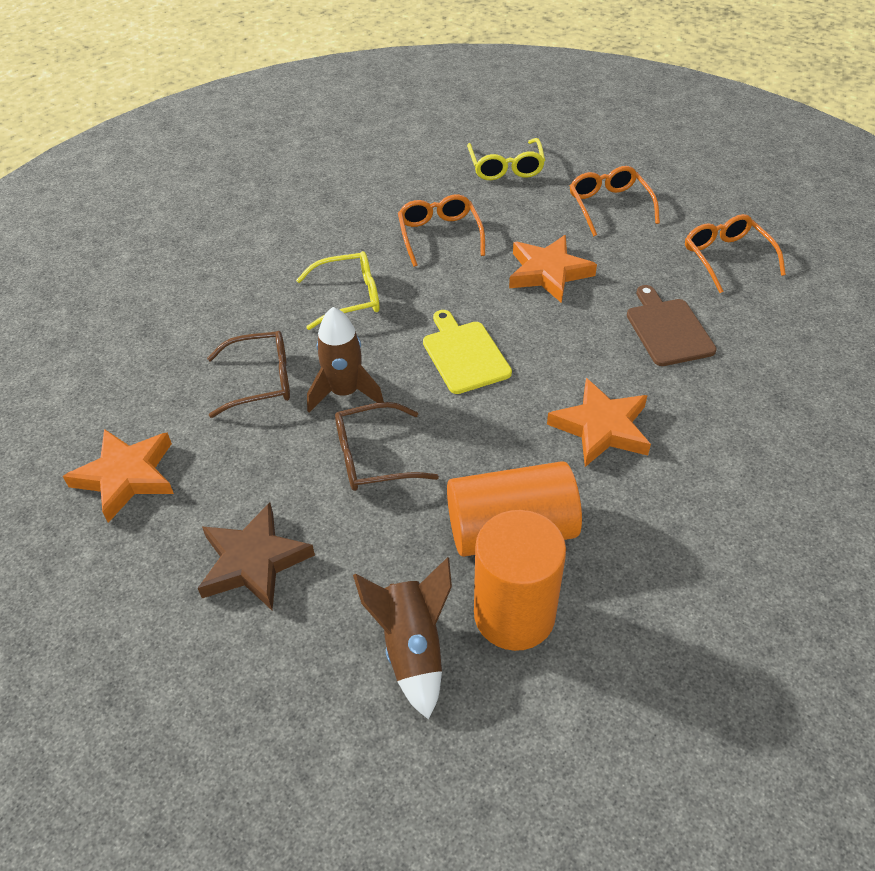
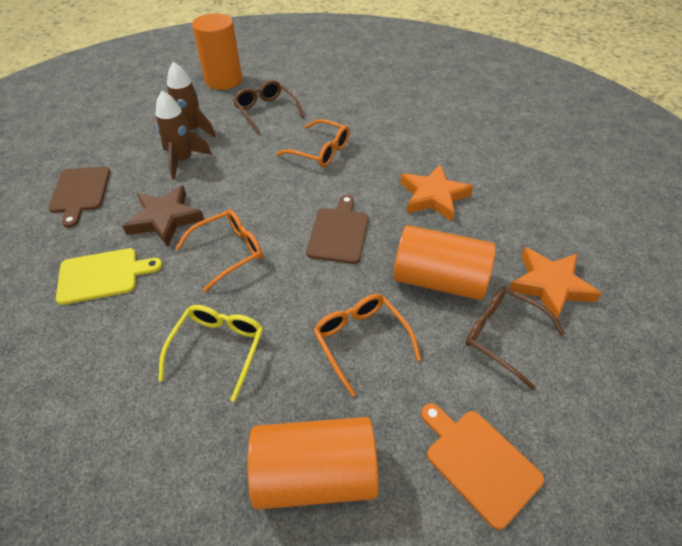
brown cutting board: [627,285,717,366] = 1 -> [48,166,111,228] [306,195,368,264] = 2
orange cutting board: none = 0 -> [421,403,544,530] = 1
orange cylinder: [447,461,582,557] [474,510,566,651] = 2 -> [192,13,242,90] [248,417,379,510] [393,225,496,300] = 3
orange star: [63,429,174,523] [509,235,597,303] [547,378,651,467] = 3 -> [400,164,473,221] [509,247,602,318] = 2
yellow glasses: [296,251,380,330] [467,138,545,180] = 2 -> [158,305,263,402] = 1

